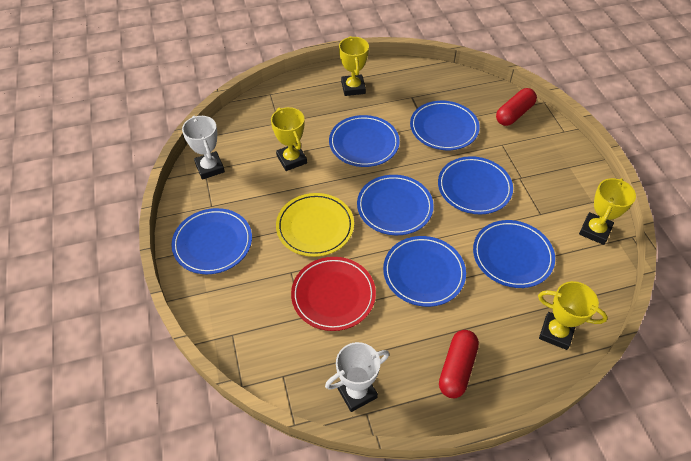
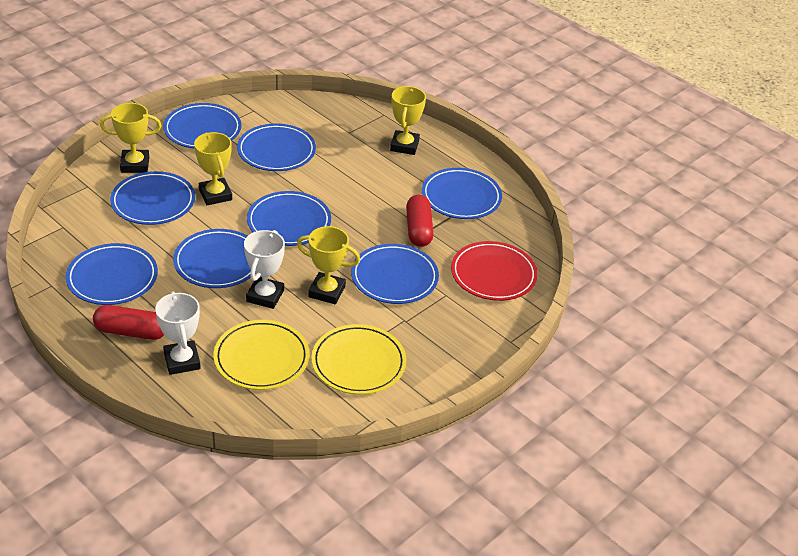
blue plate: [171,208,252,274] [329,115,400,167] [357,175,434,235] [383,236,466,307] [410,101,480,150] [438,156,513,214] [473,220,555,288] = 7 -> [66,243,158,305] [110,171,195,225] [163,103,241,149] [173,229,251,288] [237,124,316,171] [247,191,331,246] [351,244,439,304] [422,168,502,219] = 8
yellow plate: [276,193,354,257] = 1 -> [214,320,310,390] [311,324,407,395] = 2

